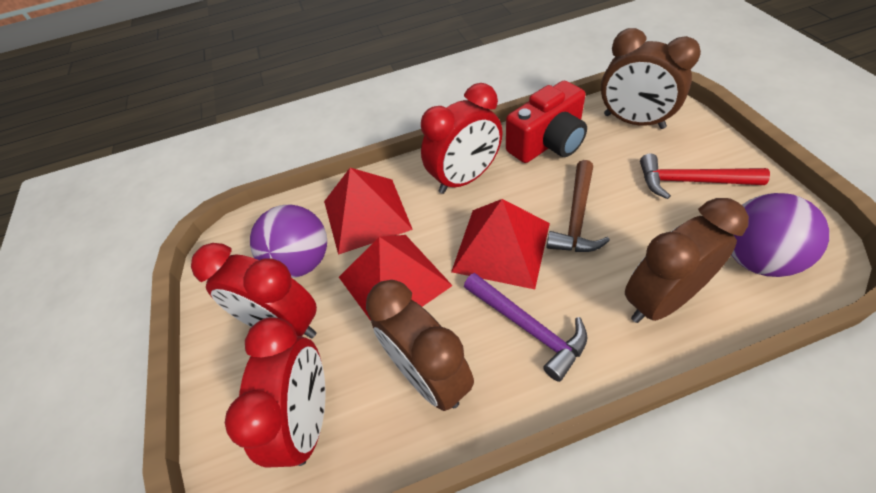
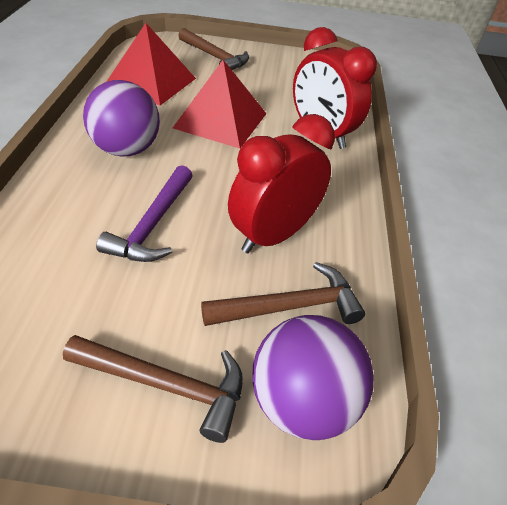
brown clock: [366,280,474,411] [601,28,701,129] [625,198,749,323] = 3 -> none = 0
brown hammer: [547,160,610,252] = 1 -> [63,335,243,443] [178,28,249,70] [201,262,365,326] = 3
red camera: [506,81,587,163] = 1 -> none = 0
red clock: [191,243,317,338] [225,317,325,468] [421,83,503,194] = 3 -> [228,114,335,253] [293,27,377,149] = 2
red hammer: [640,154,770,199] = 1 -> none = 0
red pyramid: [324,168,413,255] [339,235,453,321] [451,199,550,289] = 3 -> [107,23,196,105] [173,60,266,149] = 2

